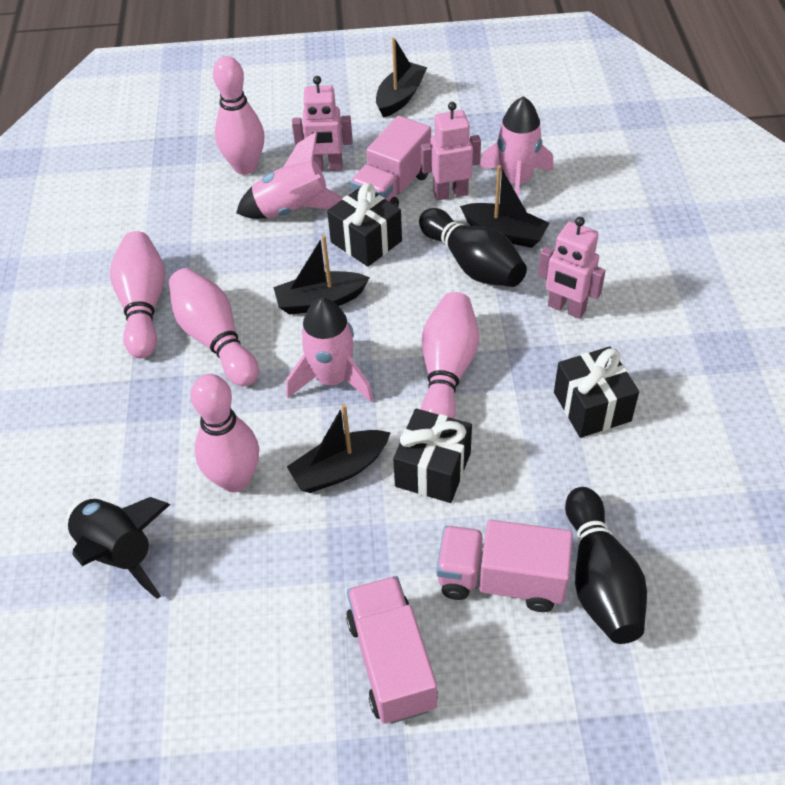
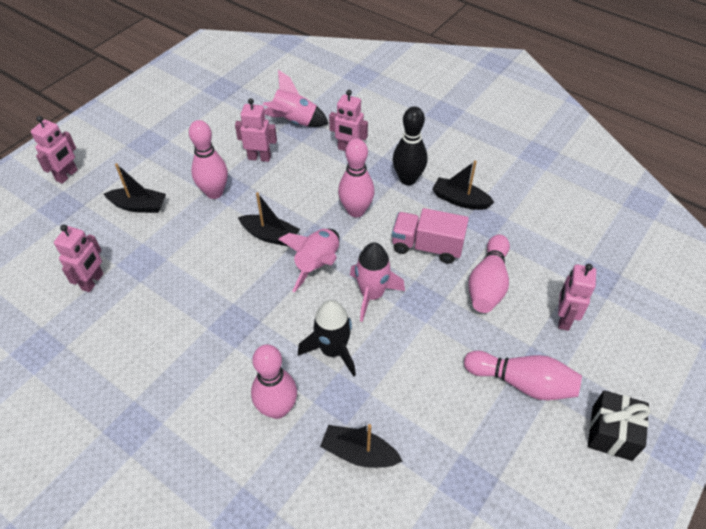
black bowling pin: [419,208,527,287] [565,487,647,644] = 2 -> [393,106,427,185] = 1
black gift: [327,183,402,267] [393,408,472,503] [554,346,639,438] = 3 -> [588,390,650,461] = 1
pink robot: [292,76,352,171] [421,102,481,201] [538,217,606,319] = 3 -> [31,116,78,184] [54,225,104,292] [235,98,277,162] [329,90,368,151] [558,264,596,331] = 5
pink truck: [346,576,438,724] [350,116,431,207] [436,520,573,612] = 3 -> [392,208,469,264] = 1

